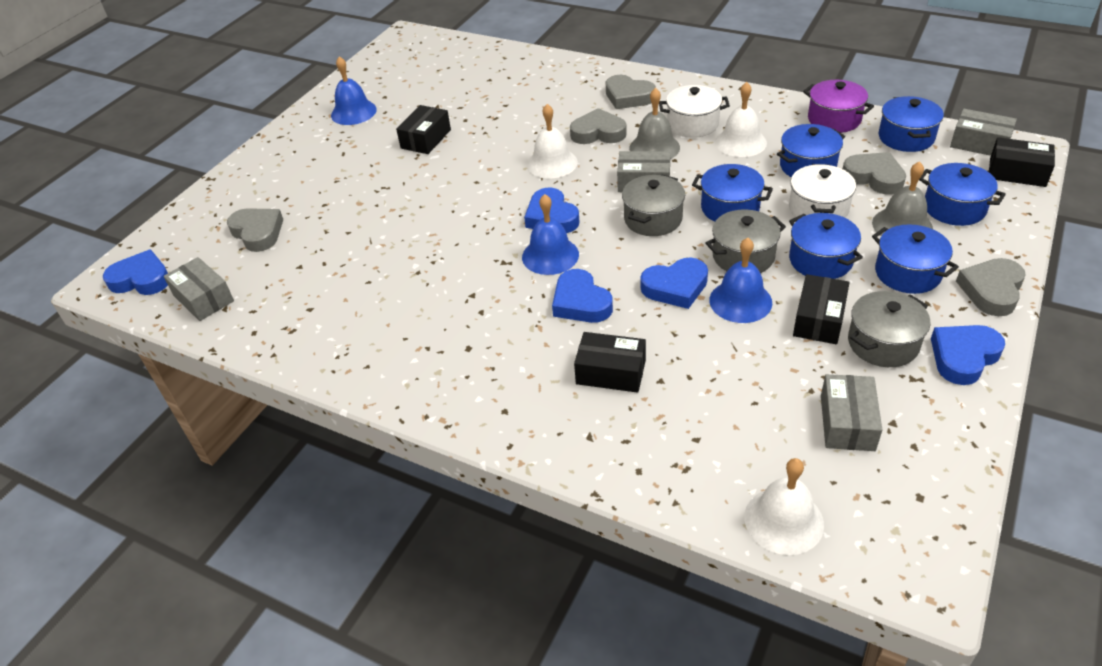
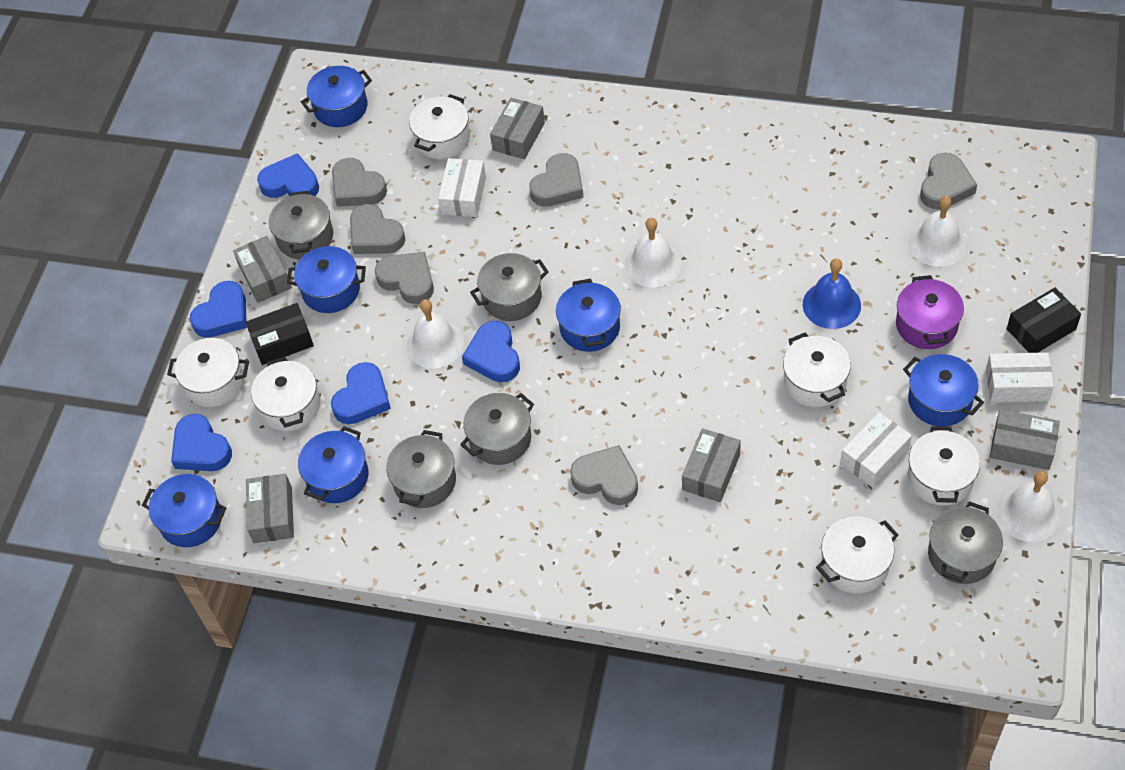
black box: [396,105,451,154] [574,332,646,393] [793,274,850,344] [989,137,1055,187] = 4 -> [245,303,314,365] [1007,288,1081,353] = 2
blue bell: [331,56,377,125] [522,194,579,275] [709,238,772,323] = 3 -> [803,258,861,329] = 1
grey bell: [629,88,680,159] [872,161,933,236] = 2 -> none = 0
grey box: [164,257,234,321] [617,151,670,192] [821,374,882,451] [950,109,1017,156] = 4 -> [233,236,292,303] [246,474,294,543] [490,98,545,159] [682,428,741,502] [990,409,1060,470] = 5
grey heart: [227,208,283,252] [570,108,627,144] [606,75,656,109] [843,152,906,195] [956,258,1026,316] = 5 -> [332,158,387,207] [350,204,406,254] [375,252,434,304] [529,153,584,207] [570,445,638,505] [920,153,977,210] = 6
grey pot: [622,174,685,236] [705,209,786,273] [848,291,931,367] = 3 -> [269,191,333,259] [386,430,456,508] [460,393,534,465] [470,253,549,321] [928,501,1003,584] = 5
white bell: [527,104,578,178] [715,82,767,157] [744,458,824,555] = 3 -> [407,299,464,368] [625,218,682,288] [909,196,967,267] [996,471,1061,542] = 4
white box: none = 0 -> [438,158,486,217] [840,412,912,488] [986,352,1054,403] = 3
white pot: [659,85,730,138] [789,164,856,218] = 2 -> [167,338,249,407] [251,357,320,431] [409,94,470,159] [783,333,851,407] [816,516,898,594] [908,426,980,506] = 6

